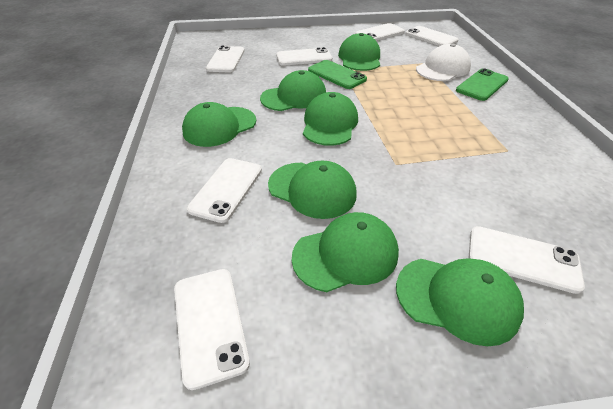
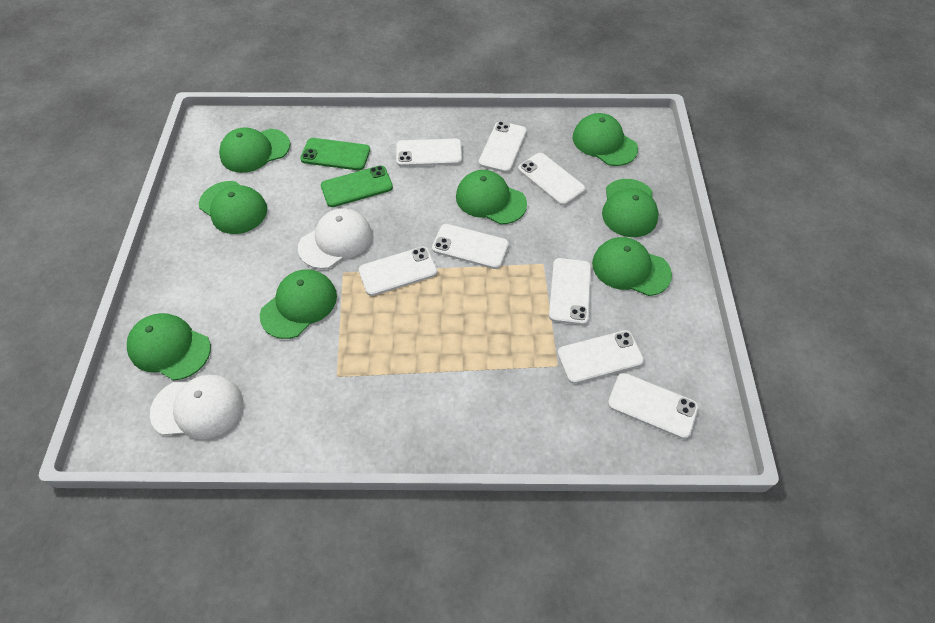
green cap: [182,102,256,147] [260,70,326,111] [268,160,357,219] [292,212,399,292] [303,92,358,146] [338,33,380,71] [396,258,524,346] = 7 -> [127,313,211,380] [199,181,267,234] [219,127,290,173] [260,269,337,339] [456,170,527,225] [572,113,638,166] [592,237,672,296] [602,179,659,237] = 8
white cap: [416,44,471,81] = 1 -> [150,375,243,439] [298,208,372,269] = 2
white phone: [174,269,250,390] [187,158,262,223] [206,45,245,73] [276,47,332,66] [355,23,405,41] [406,26,458,46] [469,226,585,294] = 7 -> [359,247,437,296] [396,139,462,167] [432,224,509,269] [479,121,527,173] [518,153,585,206] [549,258,591,325] [557,330,644,384] [608,373,699,439] = 8

